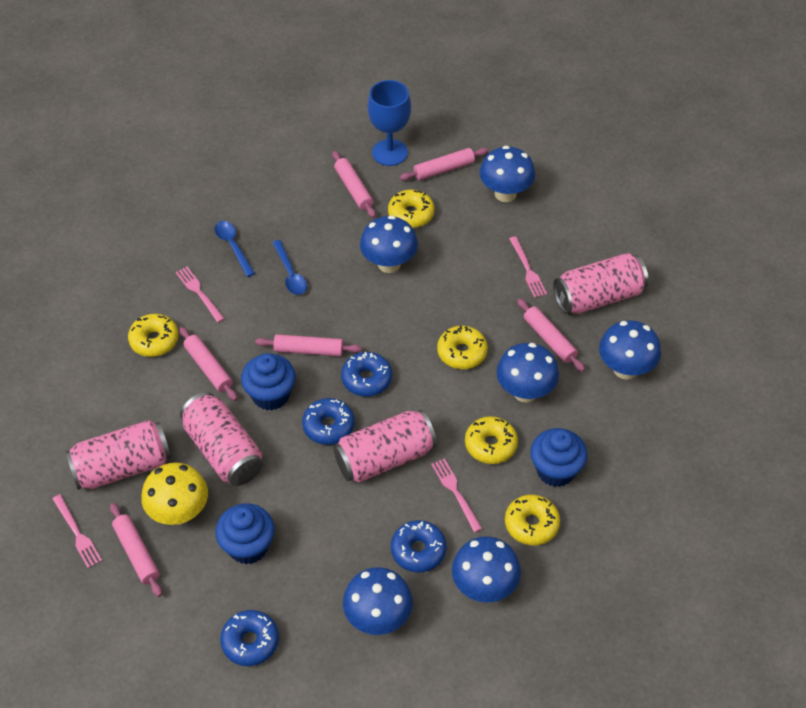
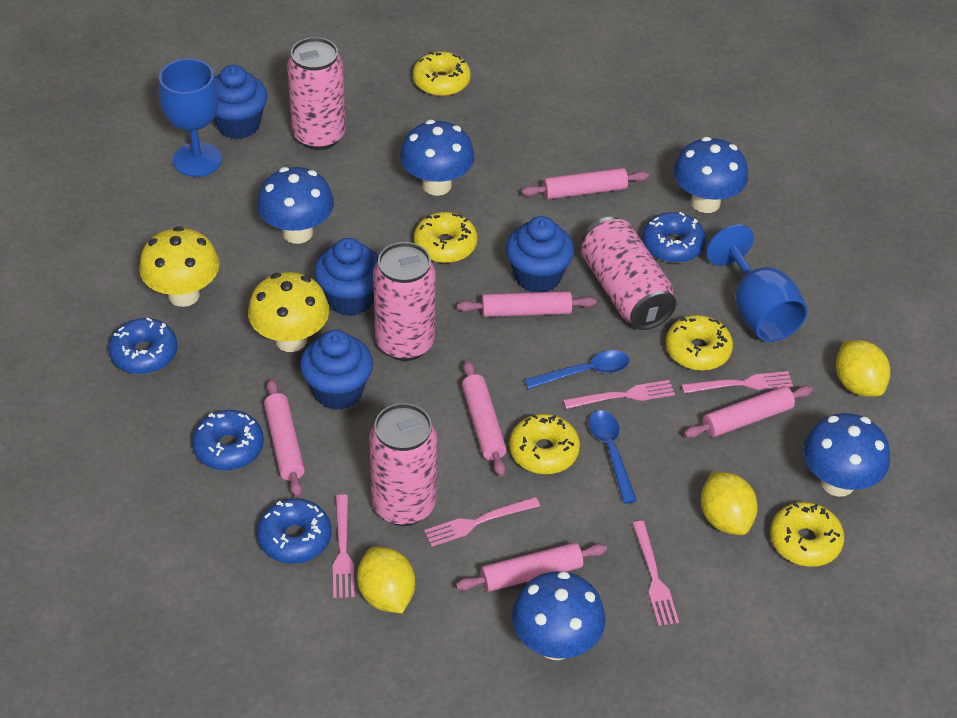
blue cupcake: [215,503,275,564] [241,353,296,411] [530,428,588,487] = 3 -> [213,65,267,139] [300,330,373,410] [314,238,379,316] [506,216,574,292] = 4
blue goblet: [368,80,411,166] = 1 -> [159,59,222,177] [706,224,808,342] = 2
blue mushroom: [343,567,413,635] [360,215,418,273] [452,536,521,602] [479,146,535,202] [496,343,559,402] [599,320,661,380] = 6 -> [257,167,334,244] [400,120,475,196] [512,571,606,660] [673,137,748,213] [803,413,890,497] = 5
pink fork: [53,494,102,568] [176,267,225,323] [431,458,482,532] [509,236,547,298] = 4 -> [333,494,355,598] [424,497,540,547] [563,380,675,409] [632,521,679,626] [681,371,793,393] = 5
yellow lemon: none = 0 -> [357,547,415,613] [701,472,758,535] [836,340,891,397] = 3
yellow mushroom: [141,463,208,525] = 1 -> [139,226,220,307] [248,272,329,352] = 2

